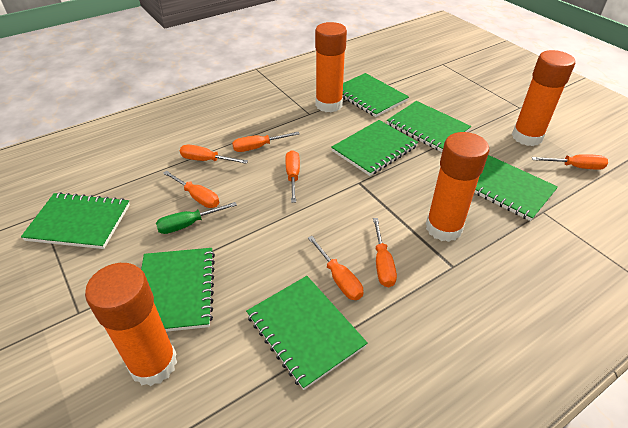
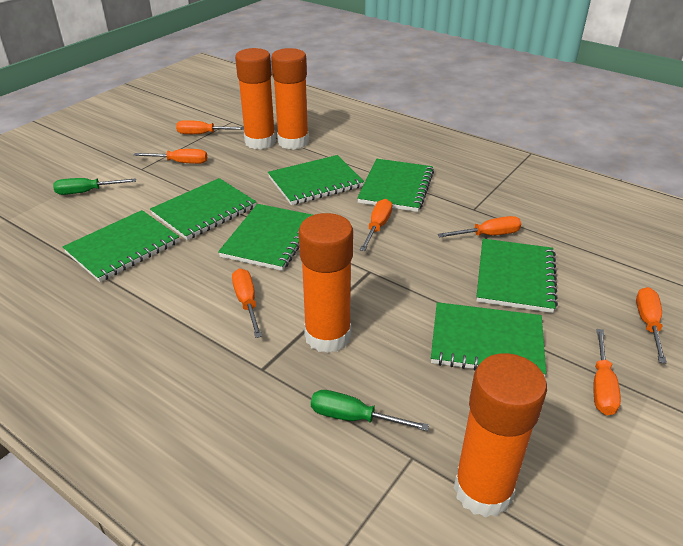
green screwdriver: [156,202,237,234] = 1 -> [53,178,136,195] [311,390,429,431] = 2

